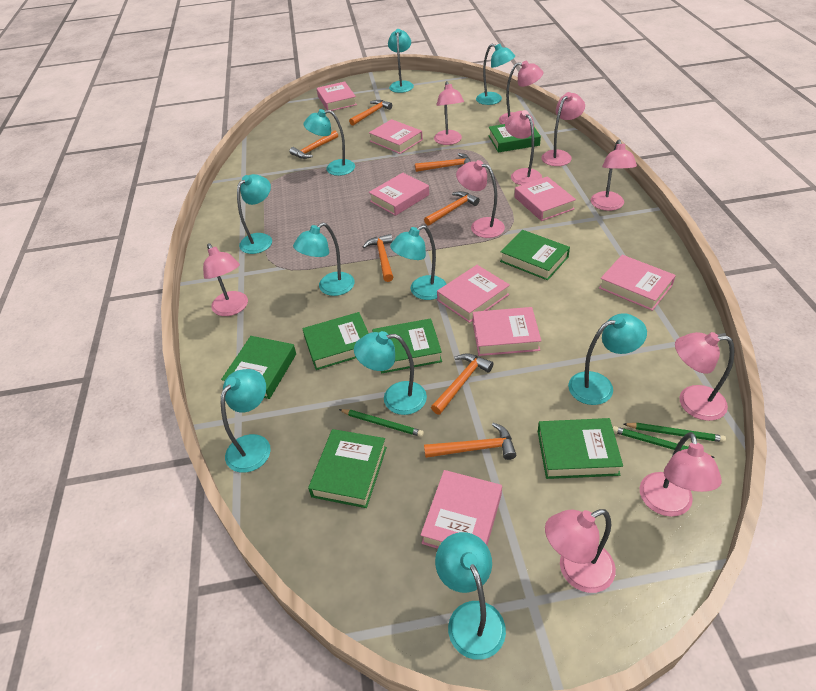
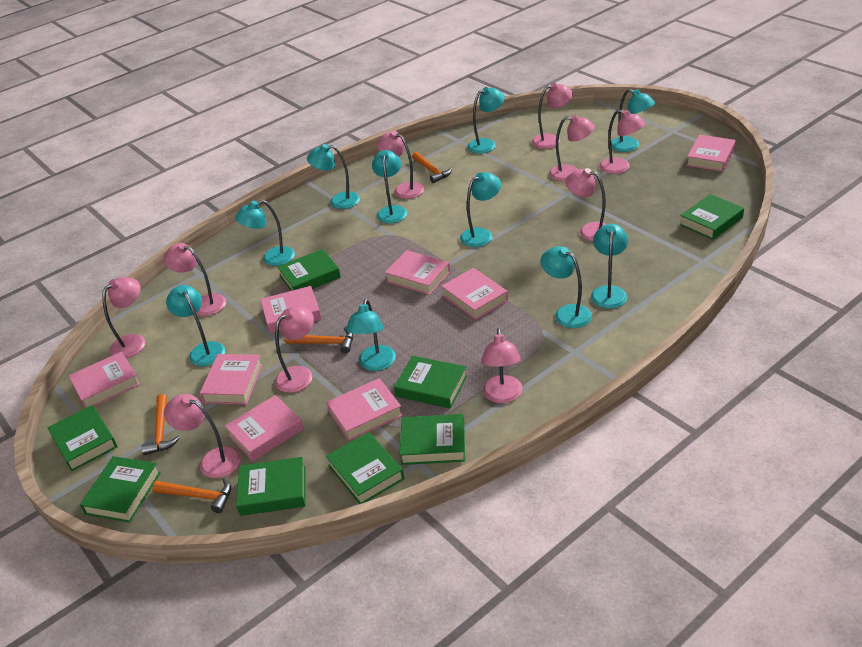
green book: [221,336,296,399] [302,312,369,370] [308,429,387,508] [372,318,442,373] [488,124,541,152] [500,230,570,280] [538,418,623,479] = 7 -> [47,405,118,471] [80,456,161,523] [236,457,305,516] [278,249,341,291] [326,432,404,504] [394,356,467,409] [400,414,465,465] [679,194,744,240] = 8
green pencil: [339,409,424,437] [613,426,715,458] [624,423,726,442] = 3 -> none = 0
orange hammer: [289,130,338,159] [349,100,392,126] [363,234,393,282] [415,153,471,172] [424,191,480,226] [424,422,516,460] [431,353,493,414] = 7 -> [141,394,180,455] [152,478,231,513] [285,327,353,353] [412,152,452,183] = 4

